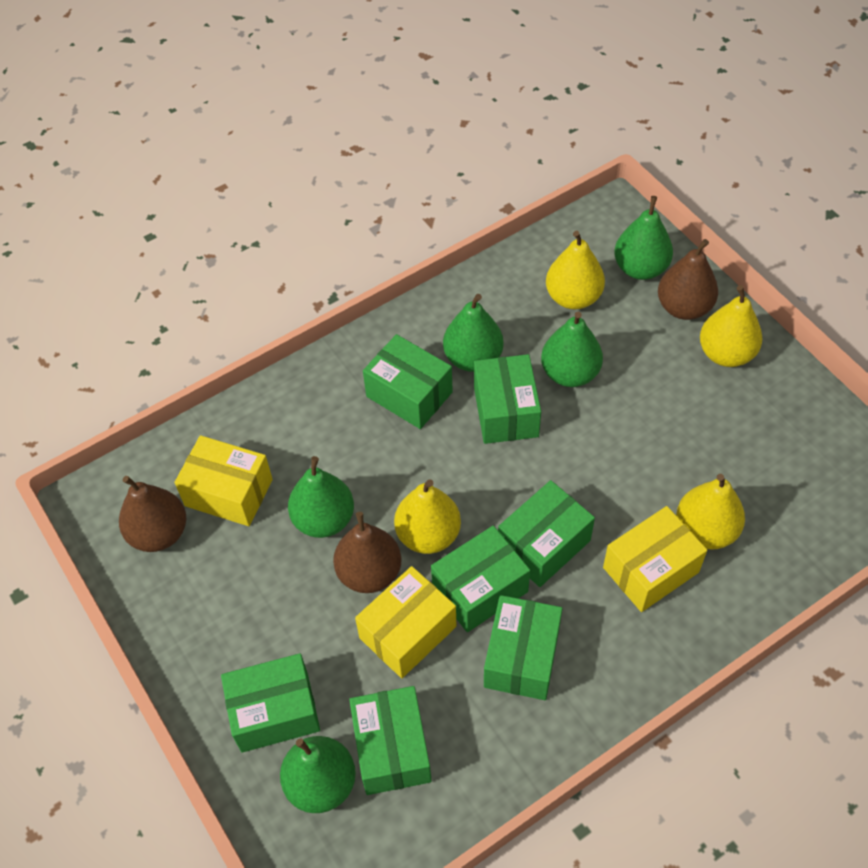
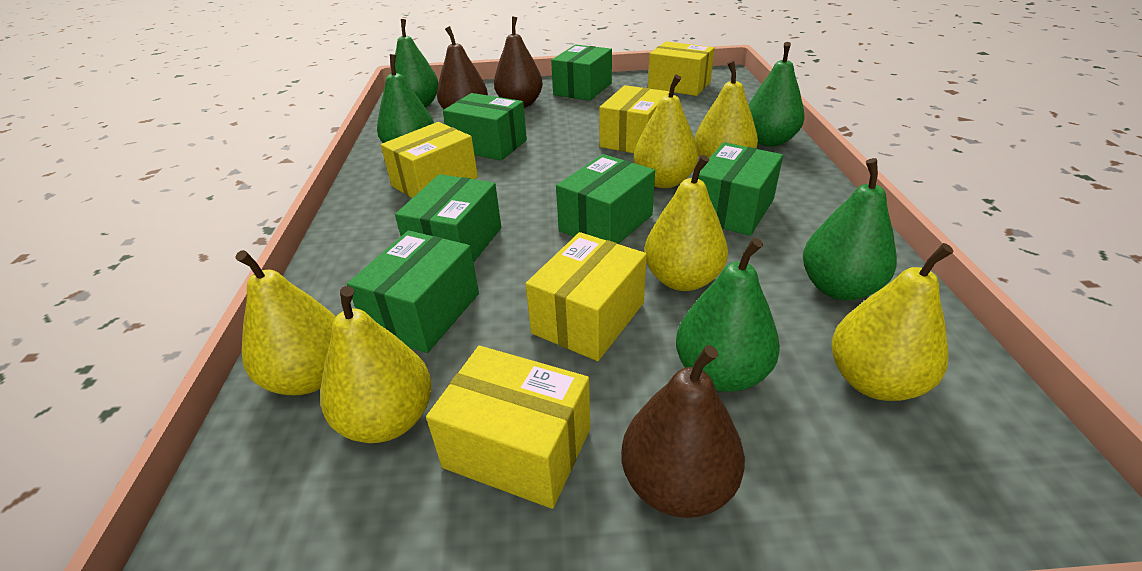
green box: [221,653,320,753] [349,686,432,795] [363,334,453,429] [431,526,530,632] [474,354,541,444] [484,595,562,700] [498,480,595,587] = 7 -> [347,230,479,353] [395,174,501,263] [443,93,527,160] [551,45,612,101] [556,154,655,244] [698,142,783,236] = 6
yellow box: [174,435,273,526] [355,566,457,678] [603,506,707,612] = 3 -> [381,122,478,198] [426,346,590,509] [526,232,647,361] [599,85,669,153] [648,42,715,96] = 5
yellow pear: [394,479,461,554] [546,231,605,309] [676,474,745,550] [700,285,763,367] = 4 -> [235,250,336,395] [321,286,432,443] [634,75,698,188] [644,155,728,291] [694,61,758,158] [832,243,954,401] = 6

